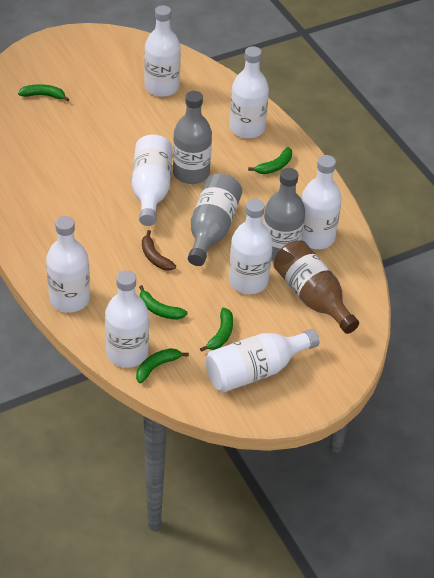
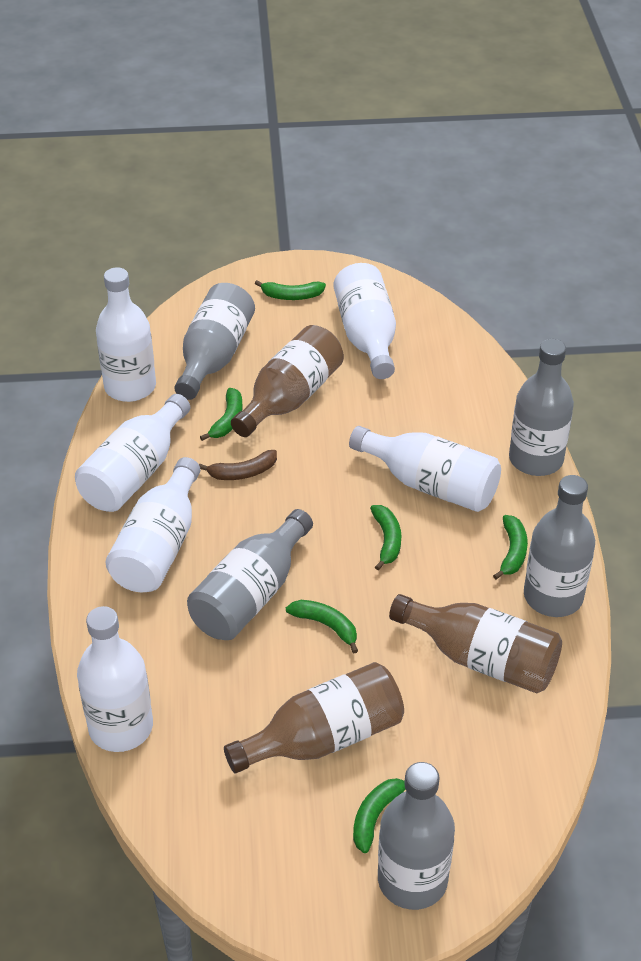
brown bottle: [274,240,359,334] = 1 -> [224,662,404,773] [231,325,344,437] [389,594,562,693] = 3
green banana: [18,84,69,102] [136,348,189,383] [139,285,188,320] [200,307,233,352] [248,147,292,174] = 5 -> [200,388,243,441] [255,280,326,300] [286,600,358,653] [353,778,405,853] [370,505,401,570] [493,515,528,579] = 6
grey bottle: [173,91,212,184] [188,174,242,266] [263,168,305,261] = 3 -> [174,283,255,400] [187,509,313,640] [378,762,455,910] [509,339,574,476] [524,475,595,617] = 5
white bottle: [46,216,90,313] [105,270,149,368] [132,135,173,226] [144,5,181,97] [205,329,319,392] [229,199,273,294] [230,46,269,138] [301,155,342,249] = 8 -> [75,394,190,512] [77,606,153,752] [96,267,156,402] [106,457,200,592] [333,263,396,379] [349,426,501,512] = 6

